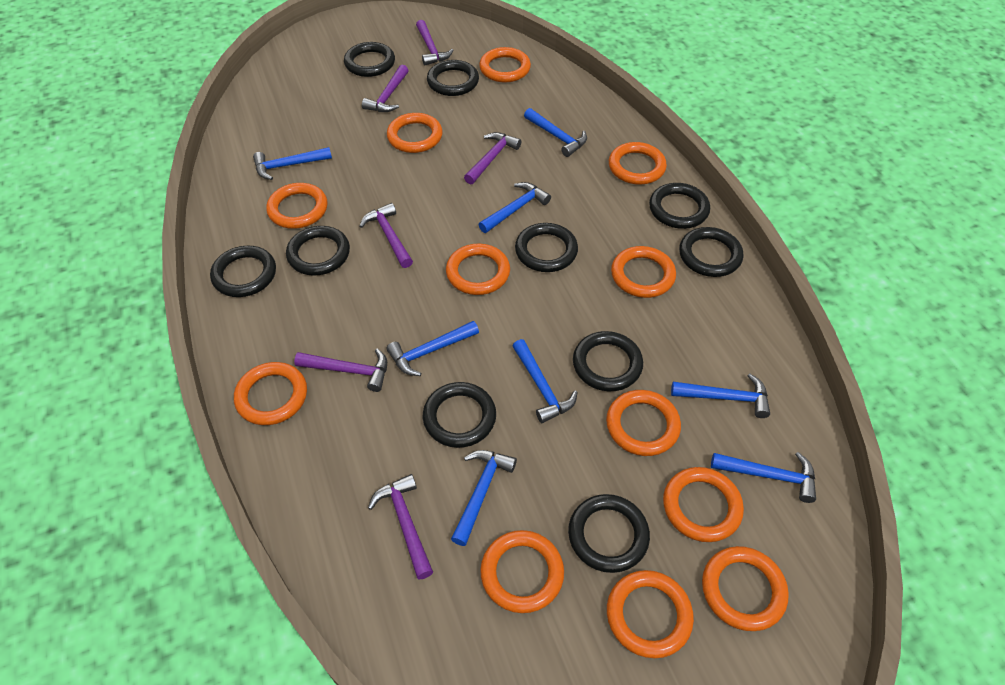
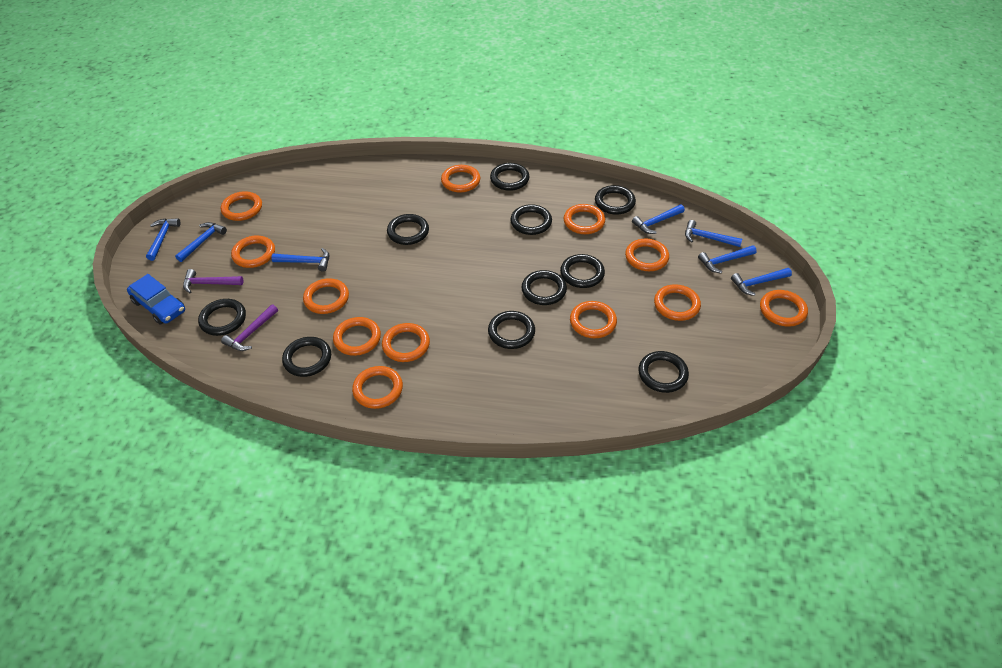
blue car: none = 0 -> [127,274,185,325] = 1
blue hammer: [253,147,332,180] [387,321,479,376] [451,450,517,546] [478,182,551,233] [512,339,578,423] [524,108,587,157] [671,374,770,418] [711,452,816,503] = 8 -> [146,218,181,261] [175,222,227,262] [271,248,329,272] [632,204,685,234] [685,220,742,247] [698,245,757,273] [731,268,792,296] = 7
purple hammer: [294,349,387,392] [359,203,413,268] [362,65,409,112] [368,474,433,580] [416,20,454,65] [464,132,522,184] = 6 -> [183,269,243,293] [221,304,278,351] = 2

